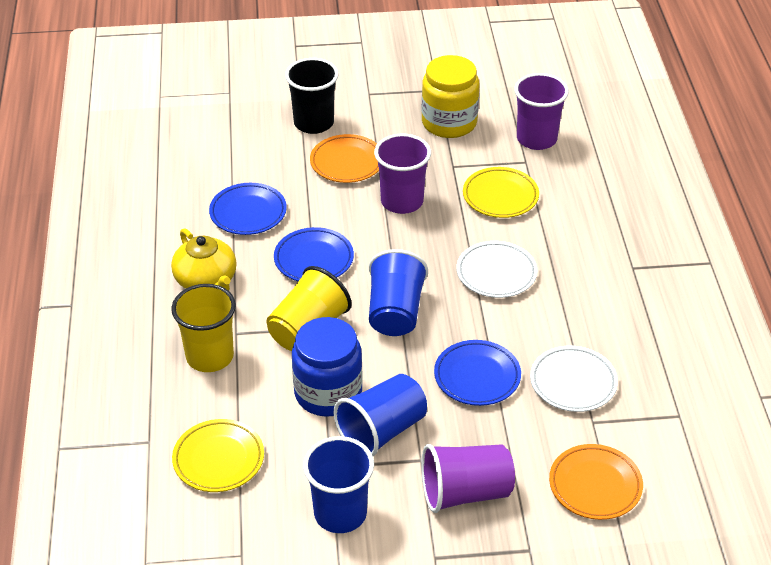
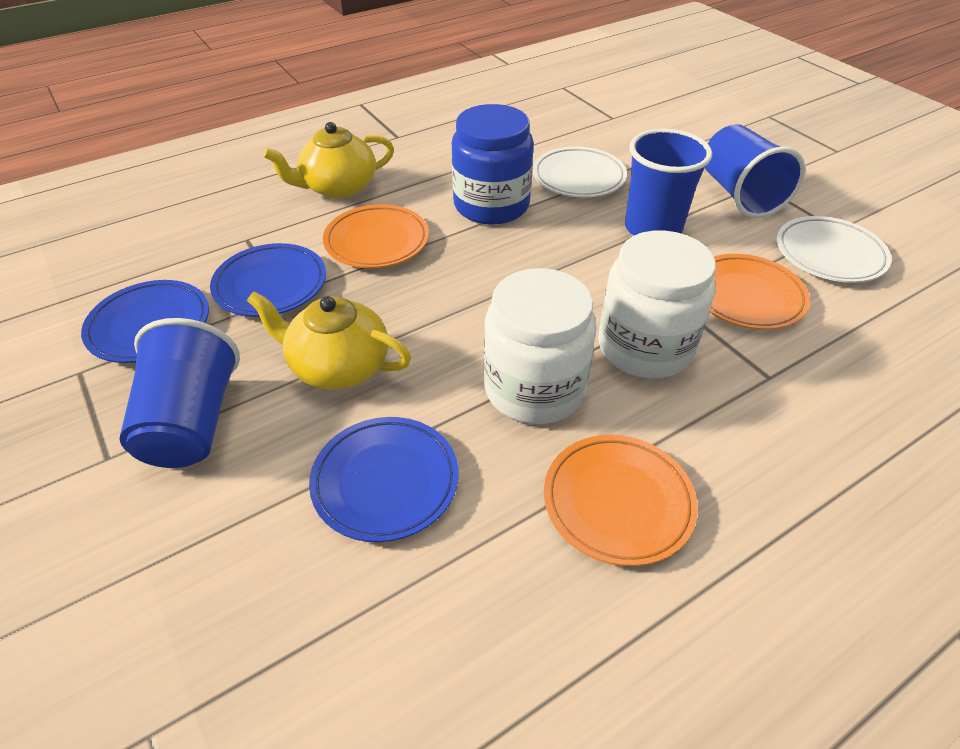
black cup: [285,58,339,134] = 1 -> none = 0
orange plate: [310,134,379,183] [549,444,643,520] = 2 -> [323,204,429,268] [544,435,698,566] [710,254,810,330] = 3
purple cup: [374,134,431,214] [421,444,515,513] [514,73,569,150] = 3 -> none = 0
white jar: none = 0 -> [484,268,597,424] [598,230,716,378] = 2
yellow cup: [171,284,236,372] [266,266,352,351] = 2 -> none = 0
yellow jar: [422,55,480,138] = 1 -> none = 0
yellow plate: [172,419,264,492] [463,167,539,218] = 2 -> none = 0
yellow teapot: [171,228,237,291] = 1 -> [247,291,411,389] [263,122,394,199] = 2

